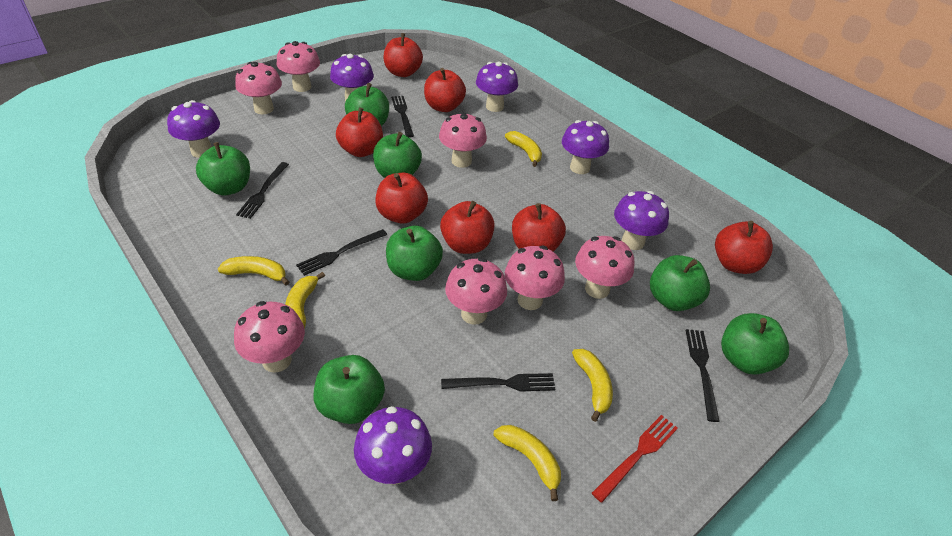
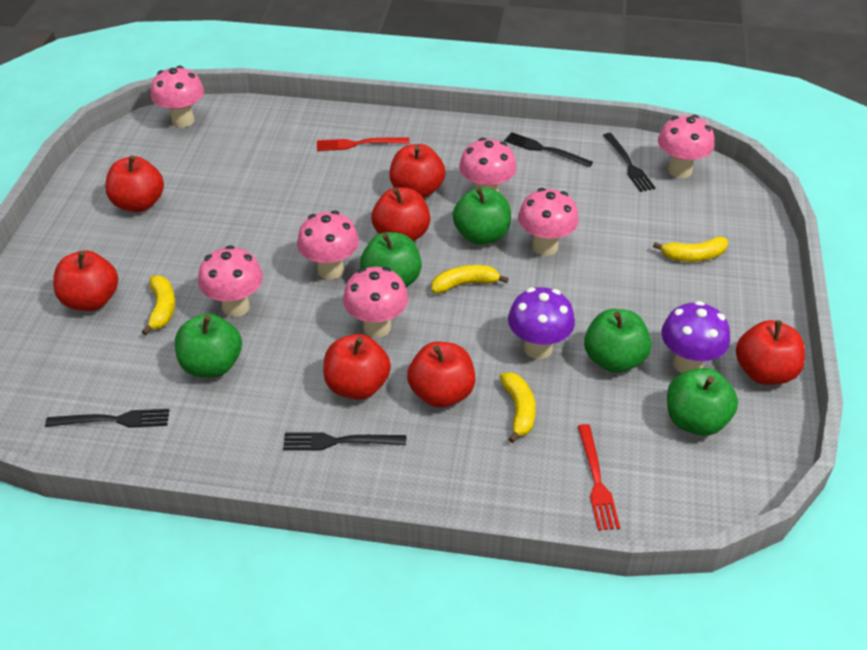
black fork: [236,162,289,219] [296,229,387,276] [391,96,414,138] [441,373,556,392] [686,329,720,422] = 5 -> [45,409,169,428] [283,432,406,450] [504,132,593,167] [603,133,655,192] = 4
green apple: [196,142,250,195] [314,355,385,424] [345,83,389,126] [373,132,422,178] [386,226,443,281] [650,255,710,311] [721,313,789,375] = 7 -> [175,313,242,378] [360,232,422,287] [453,187,511,245] [584,309,651,373] [667,368,738,436] = 5
purple mushroom: [167,100,220,158] [330,54,374,102] [354,406,432,485] [476,62,518,112] [562,120,609,174] [614,191,669,250] = 6 -> [508,287,575,359] [661,301,730,373] = 2
red fork: [592,415,678,503] = 1 -> [317,137,409,151] [578,424,620,531] = 2
yellow banana: [218,256,289,285] [285,272,325,328] [494,425,561,501] [505,131,542,167] [572,349,613,422] = 5 -> [142,275,175,335] [432,265,509,293] [500,372,536,443] [653,236,728,262] = 4

